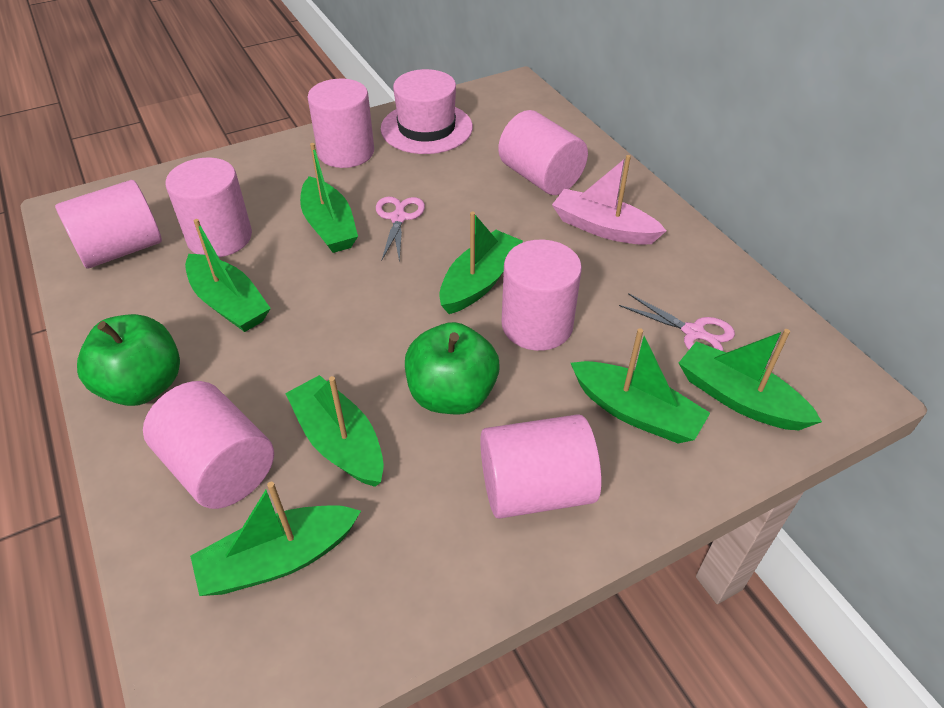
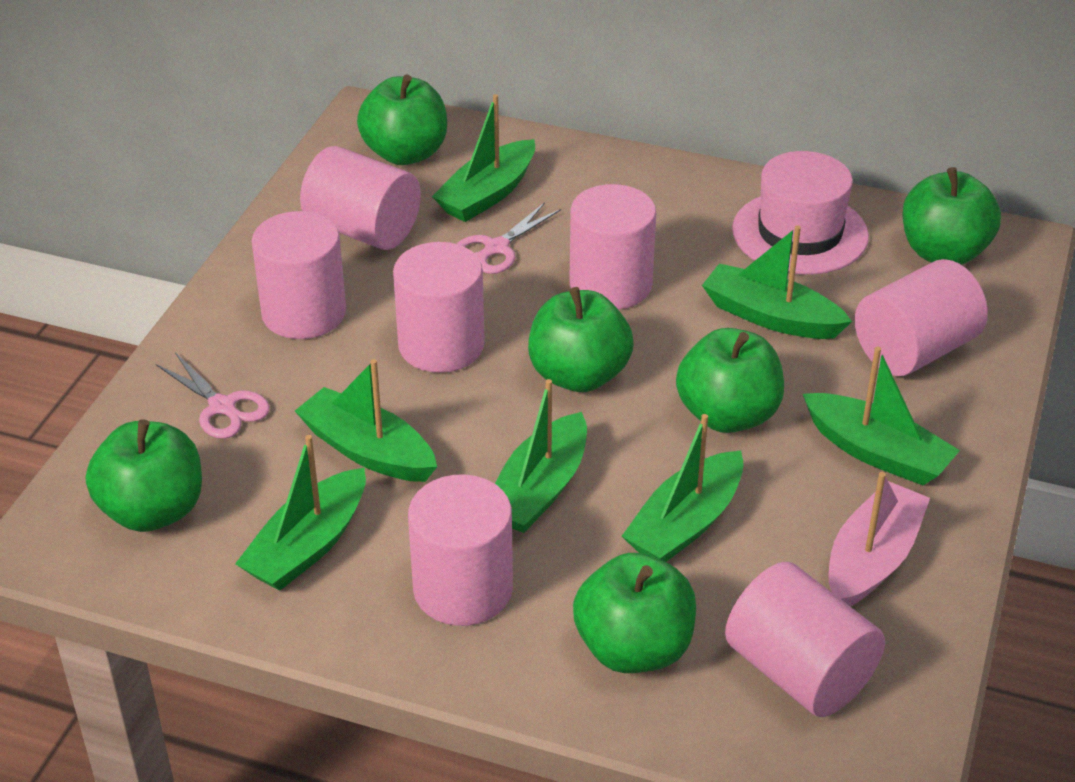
green apple: [77,314,180,406] [405,322,500,414] = 2 -> [86,419,202,532] [357,74,447,165] [528,287,634,392] [573,553,696,673] [676,328,784,433] [902,167,1001,265] = 6

